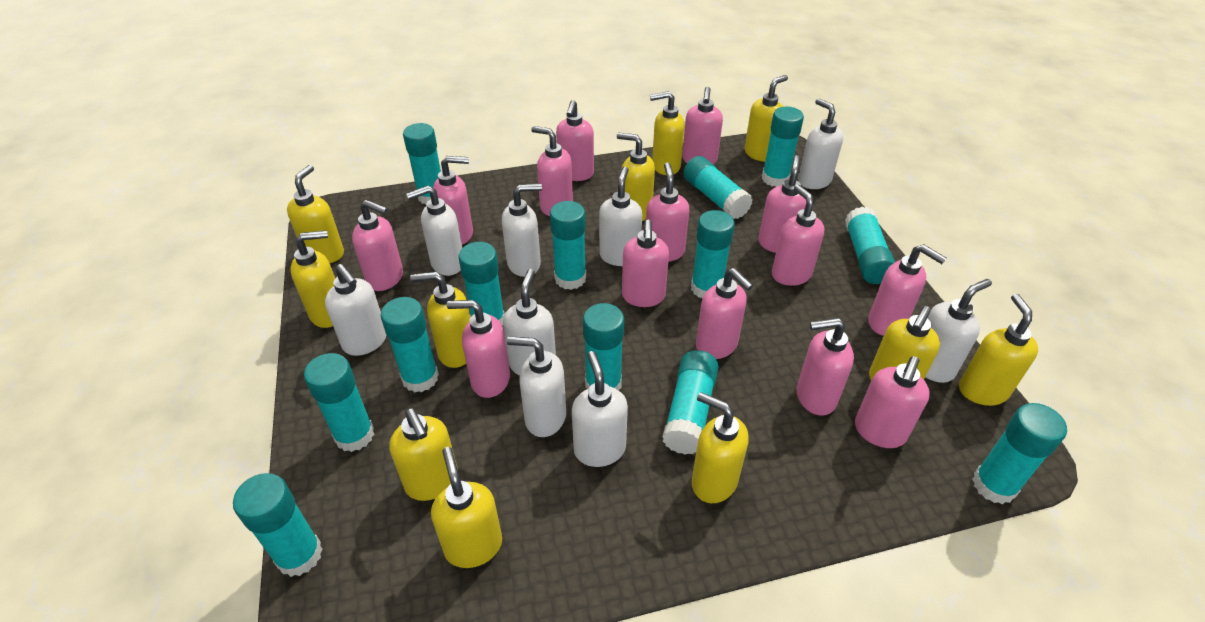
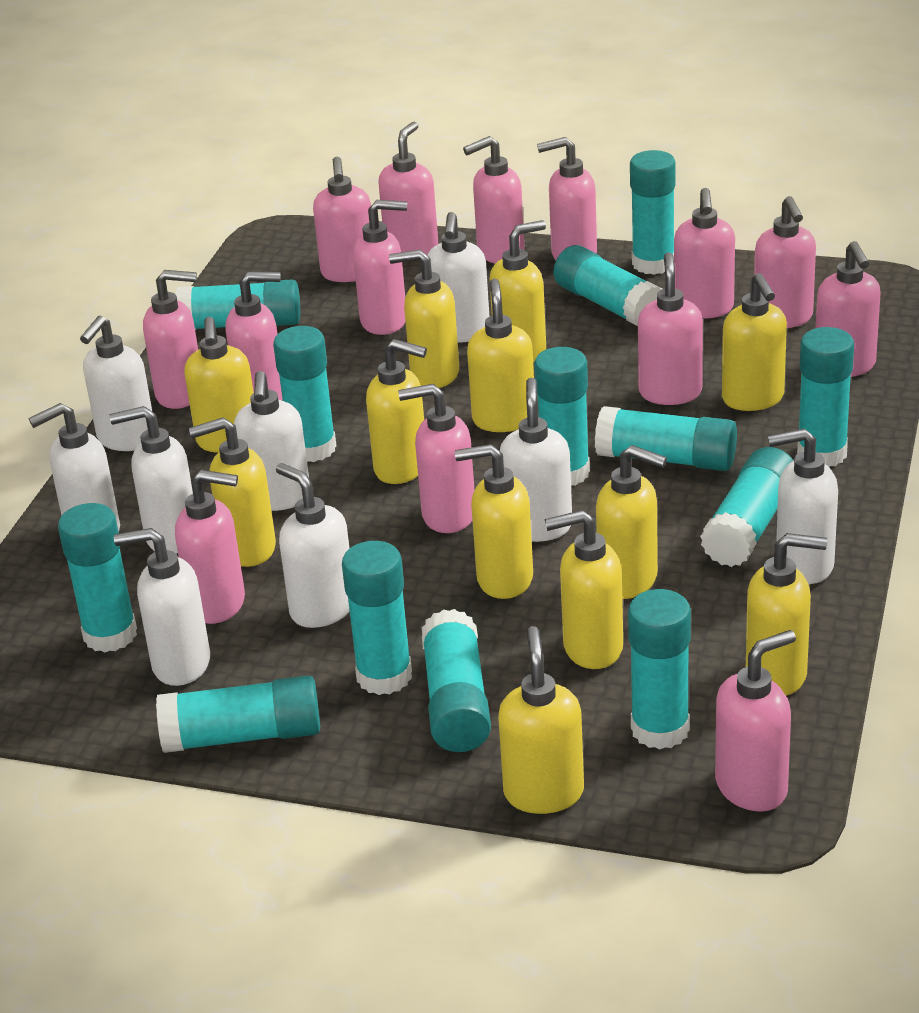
yellow soap dispenser: [287,165,344,263] [290,230,335,328] [389,408,458,501] [410,271,470,368] [431,447,502,568] [617,132,655,221] [650,91,685,175] [692,392,748,503] [745,75,788,162] [869,306,940,380] [959,294,1038,406] = 11 -> [184,317,254,453] [189,418,276,567] [366,339,427,484] [389,249,459,388] [455,444,533,599] [467,279,534,432] [490,220,546,362] [498,626,584,814] [545,510,623,669] [596,445,667,599] [722,273,787,411] [746,533,827,696] = 12

